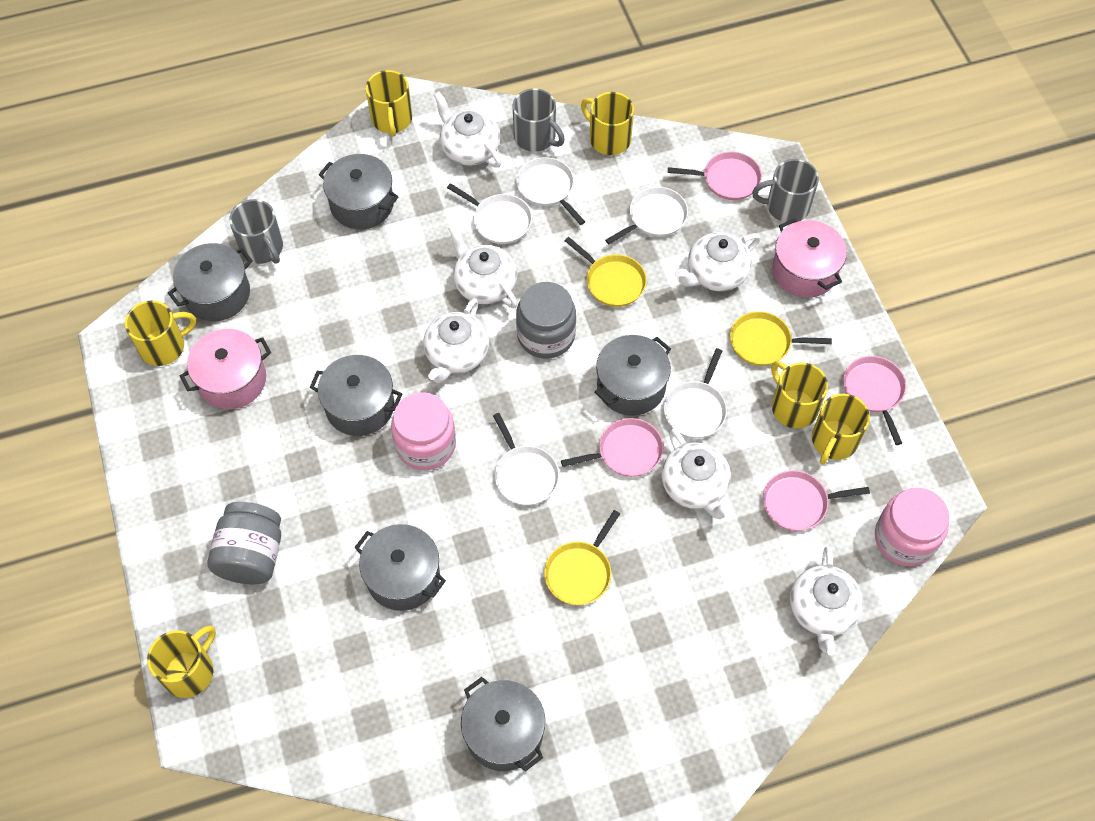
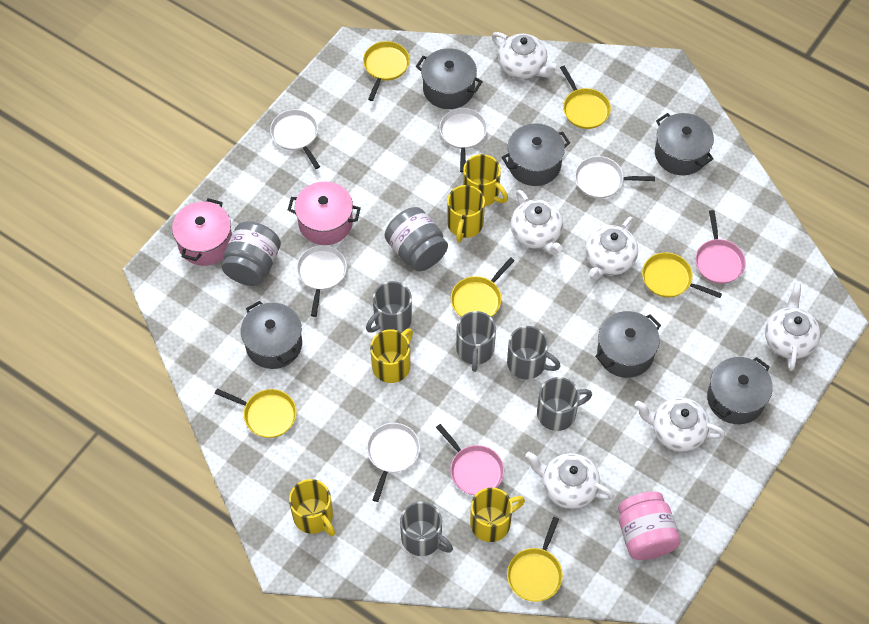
grey mug: [229,199,283,264] [512,88,565,152] [752,159,819,223] = 3 -> [366,281,412,332] [400,502,453,556] [456,311,496,372] [507,326,560,379] [537,377,592,431] = 5
pink jar: [391,393,456,470] [875,488,949,566] = 2 -> [618,492,680,560] = 1
pink pan: [561,418,664,477] [668,151,762,200] [763,470,870,531] [843,356,906,445] = 4 -> [436,424,504,495] [695,210,746,284] = 2
yellow mug: [125,300,196,366] [147,625,216,698] [365,70,412,137] [581,92,634,155] [771,361,828,428] [812,394,870,465] = 6 -> [289,479,335,536] [370,328,413,383] [447,185,485,242] [463,154,508,206] [470,488,525,542] = 5
yellow pan: [544,510,620,605] [565,237,647,307] [730,311,832,366] = 3 -> [214,389,297,438] [363,41,410,101] [451,257,515,317] [507,517,563,602] [560,66,611,129] [642,252,722,298] = 6

